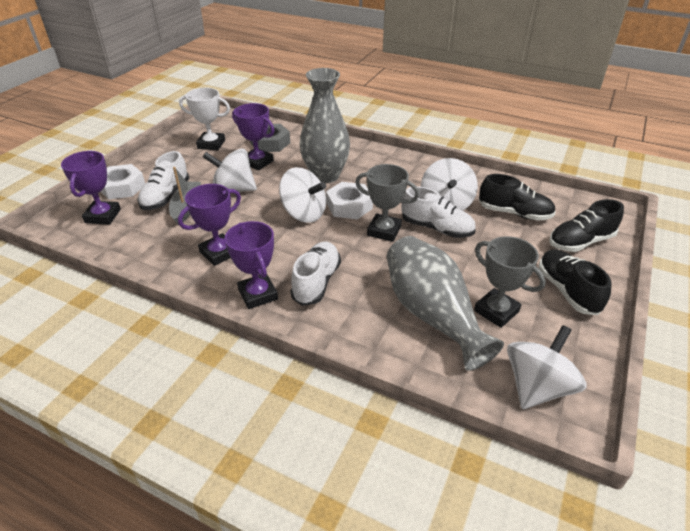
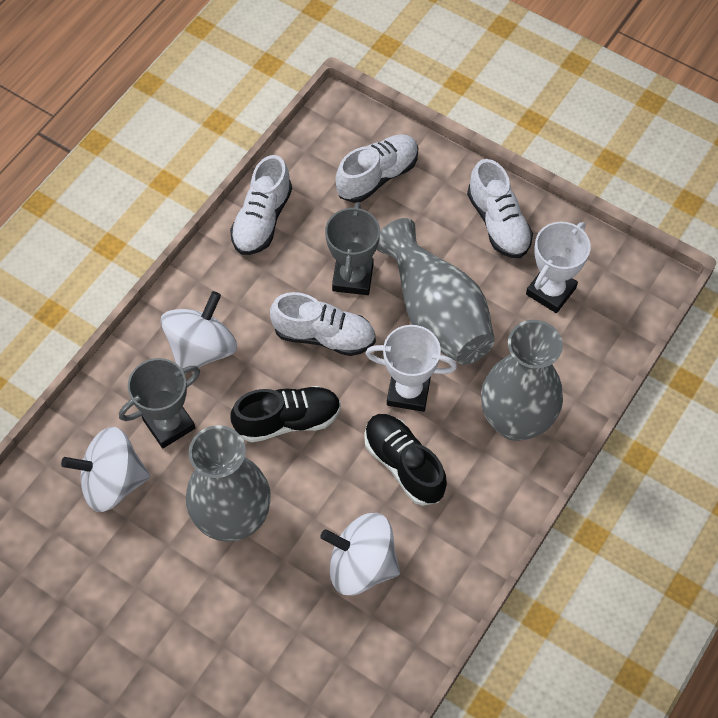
black shoe: [479,174,556,220] [539,249,611,315] [549,199,624,252] = 3 -> [231,386,341,442] [364,414,447,506] = 2
grey boat: [169,167,201,225] = 1 -> none = 0
grey nut: [250,124,290,152] = 1 -> none = 0
grey vase: [299,68,350,183] [387,236,504,371] = 2 -> [186,425,271,542] [377,218,495,365] [481,320,563,441] = 3
purple trophy: [61,151,121,225] [178,184,241,266] [225,221,278,309] [232,103,275,171] = 4 -> none = 0
white nut: [100,164,145,199] [326,182,373,219] = 2 -> none = 0
white shoe: [137,151,189,210] [290,242,341,306] [401,186,476,238] = 3 -> [230,155,292,255] [270,292,376,356] [336,134,418,203] [467,159,533,258] = 4
white spinning top: [203,149,257,192] [279,167,326,223] [421,158,478,211] [507,325,587,409] = 4 -> [61,427,150,512] [161,291,237,374] [320,513,400,595] = 3
white trophy: [179,88,230,151] = 1 -> [365,325,457,412] [526,222,591,313] = 2

